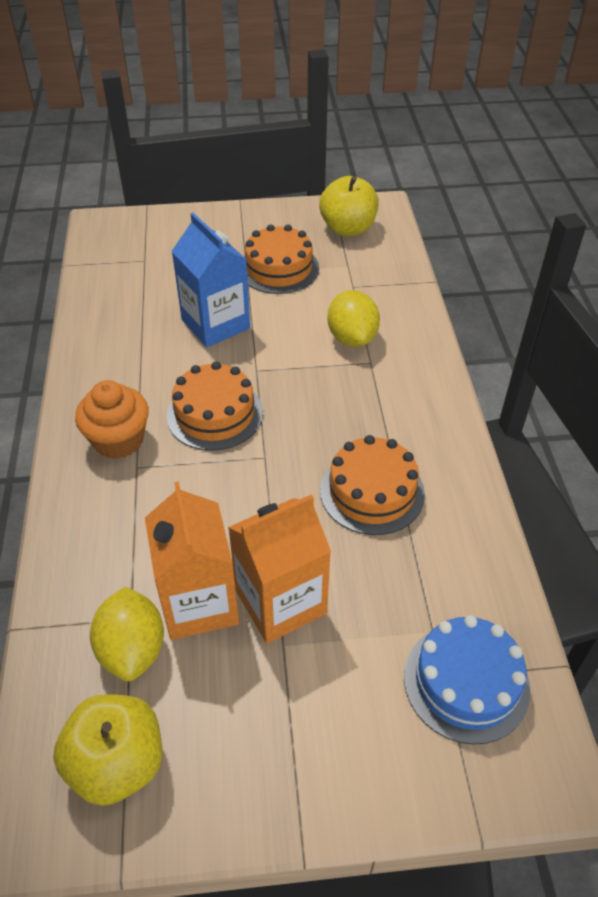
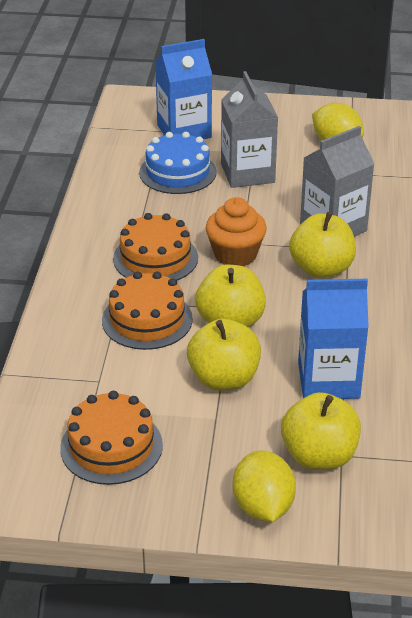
blue carton: [172,213,250,347] = 1 -> [155,39,212,139] [298,279,369,399] = 2
grey carton: none = 0 -> [221,71,278,188] [300,126,374,237] = 2
orange carton: [145,481,239,640] [228,494,331,644] = 2 -> none = 0
yellow apple: [53,694,162,806] [319,176,379,236] = 2 -> [187,318,261,391] [195,265,266,327] [281,392,361,470] [289,212,356,278] = 4

